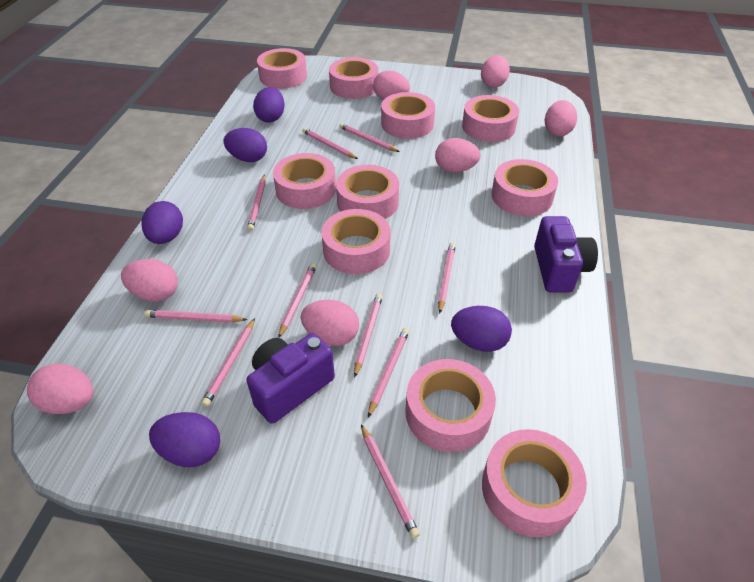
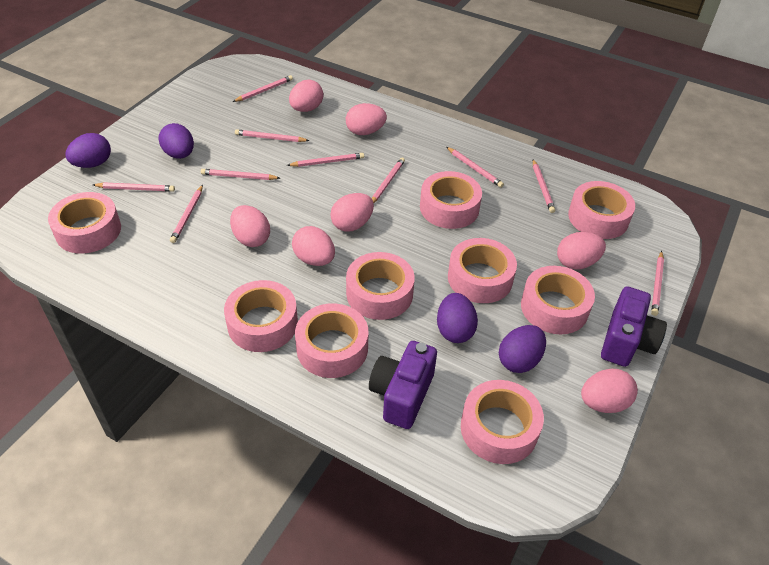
pink tape: [257,48,307,89] [273,153,336,209] [322,209,391,274] [329,57,378,99] [336,165,399,219] [381,92,435,139] [406,359,496,452] [462,95,519,142] [482,429,587,537] [491,159,558,216] = 10 -> [48,192,121,253] [224,280,298,352] [295,303,368,378] [346,252,415,320] [420,171,482,229] [448,238,517,303] [461,380,544,464] [521,266,595,334] [568,181,635,239] = 9
purple egg: [141,201,183,244] [149,412,220,467] [223,128,267,162] [253,87,284,123] [451,306,512,352] = 5 -> [65,133,111,168] [158,123,194,159] [437,293,478,343] [499,325,546,373] = 4

